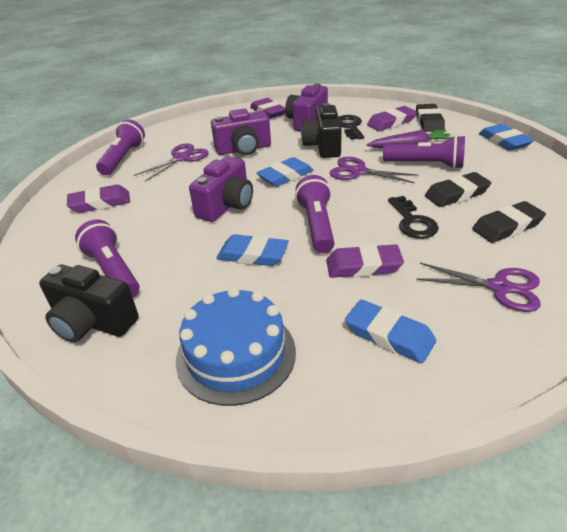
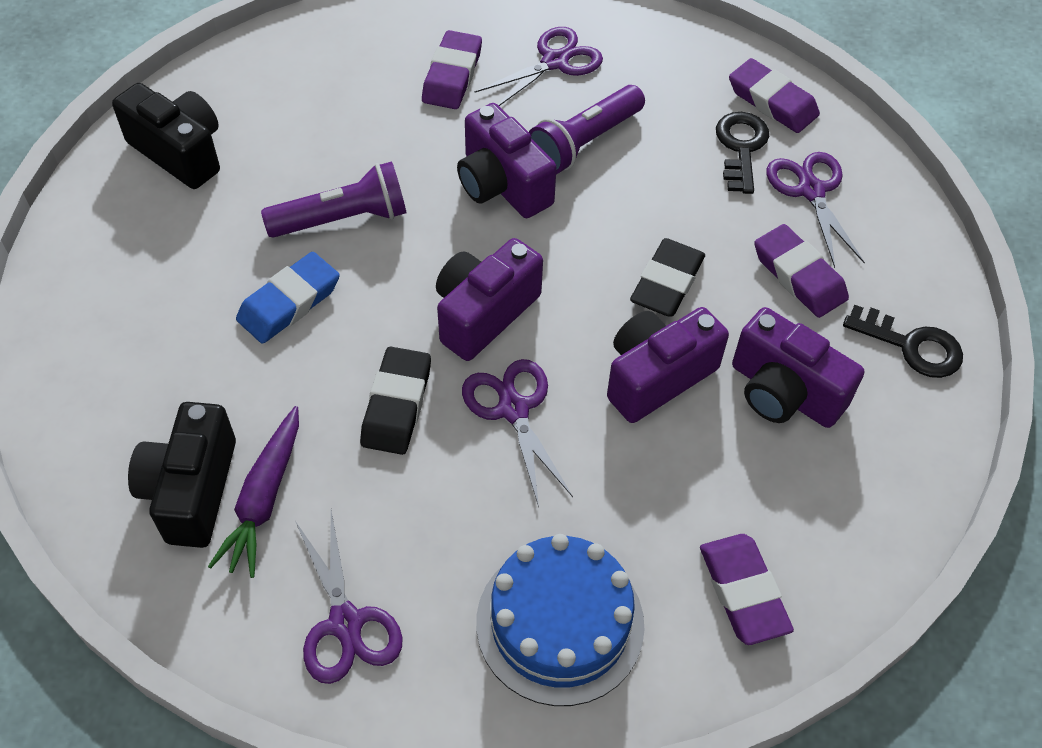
black eraser: [416,104,445,132] [425,172,491,207] [472,201,546,243] = 3 -> [360,347,431,455] [630,238,705,317] = 2
blue eraser: [216,234,289,266] [256,157,313,187] [345,299,436,363] [479,124,534,151] = 4 -> [236,252,340,344] = 1
purple camera: [189,156,253,222] [211,108,271,155] [285,83,328,132] = 3 -> [436,238,543,361] [457,103,557,218] [607,307,729,423] [732,307,864,428] = 4
purple flashlight: [75,219,140,298] [96,119,145,175] [295,175,334,253] [383,135,465,169] = 4 -> [261,161,406,238] [529,85,645,174] = 2
purple scissors: [134,143,209,182] [330,157,419,183] [416,263,541,312] = 3 -> [295,511,403,684] [462,359,573,507] [474,27,603,106] [766,152,865,268] = 4

